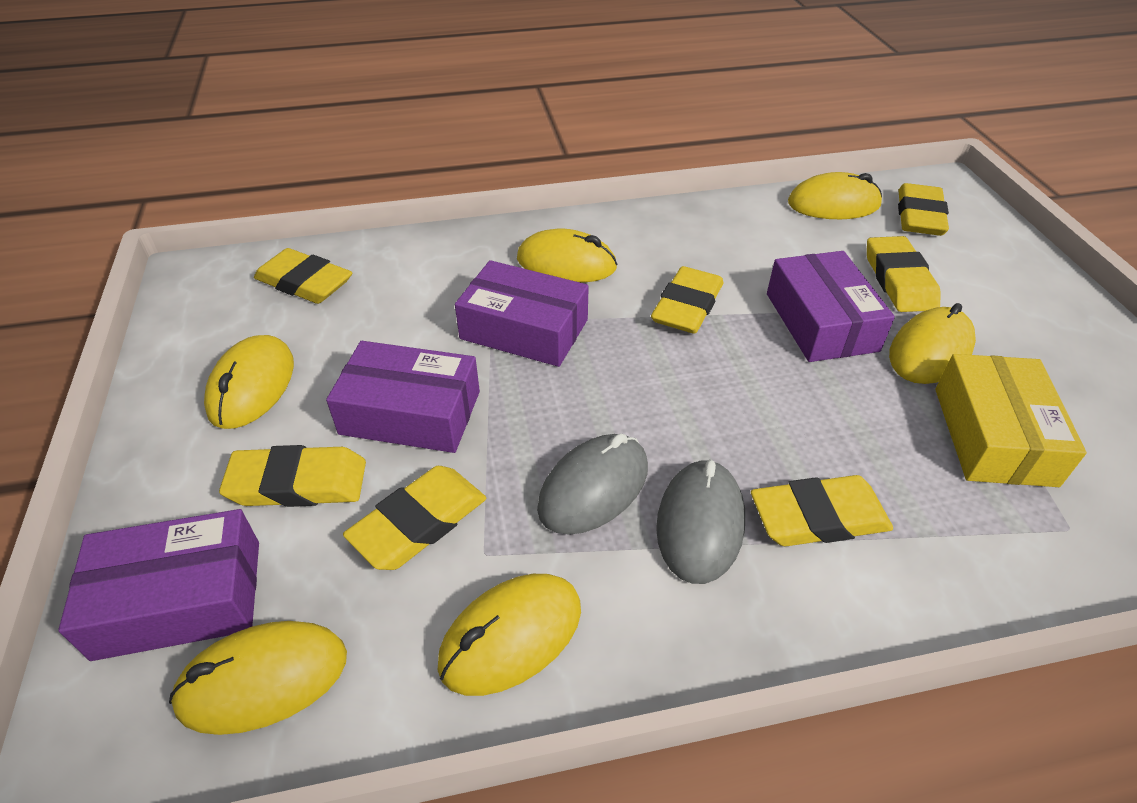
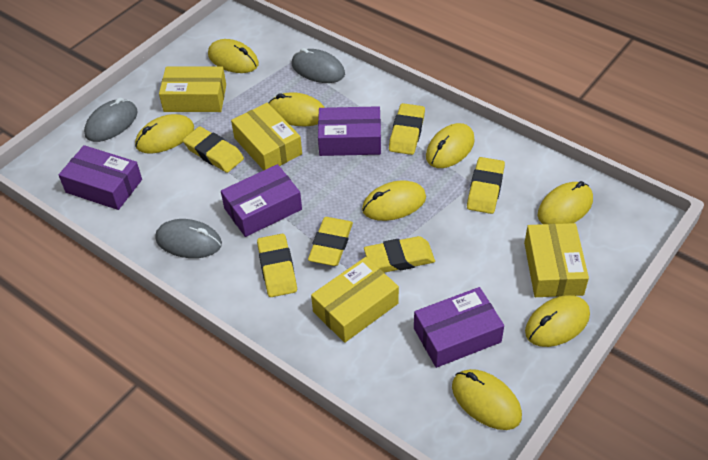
grey mouse: [537,433,648,535] [656,459,745,584] = 2 -> [84,98,138,142] [155,219,222,258] [292,48,345,83] = 3
yellow box: [935,354,1087,487] = 1 -> [159,67,226,112] [231,103,302,170] [311,257,399,343] [524,223,589,297] = 4
yellow eraser: [219,445,366,507] [254,248,352,304] [343,466,486,570] [651,266,723,334] [751,475,893,546] [867,236,941,312] [898,183,949,236] = 7 -> [183,126,244,173] [257,234,297,297] [308,217,353,266] [364,236,435,273] [389,103,425,155] [467,157,505,214] = 6
yellow mouse: [169,621,347,735] [204,335,294,429] [438,574,581,696] [517,229,617,283] [788,172,882,219] [889,303,976,384] = 6 -> [135,114,194,154] [208,39,259,73] [269,92,325,126] [362,181,426,221] [426,123,475,168] [452,369,522,430] [525,295,590,347] [538,181,593,224] = 8

